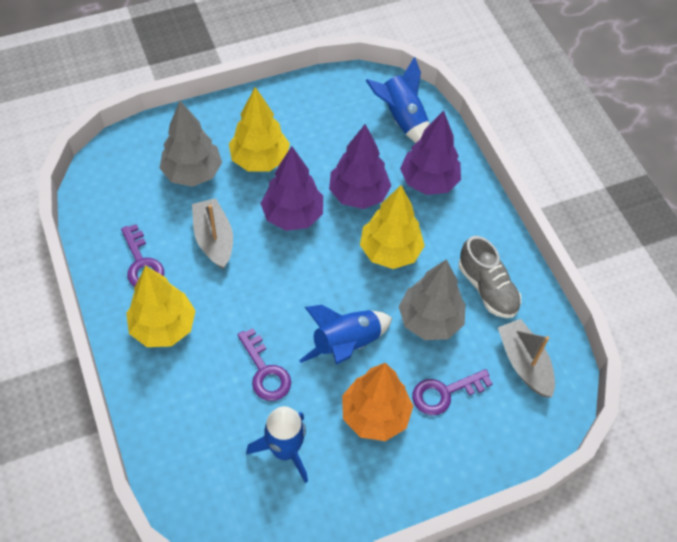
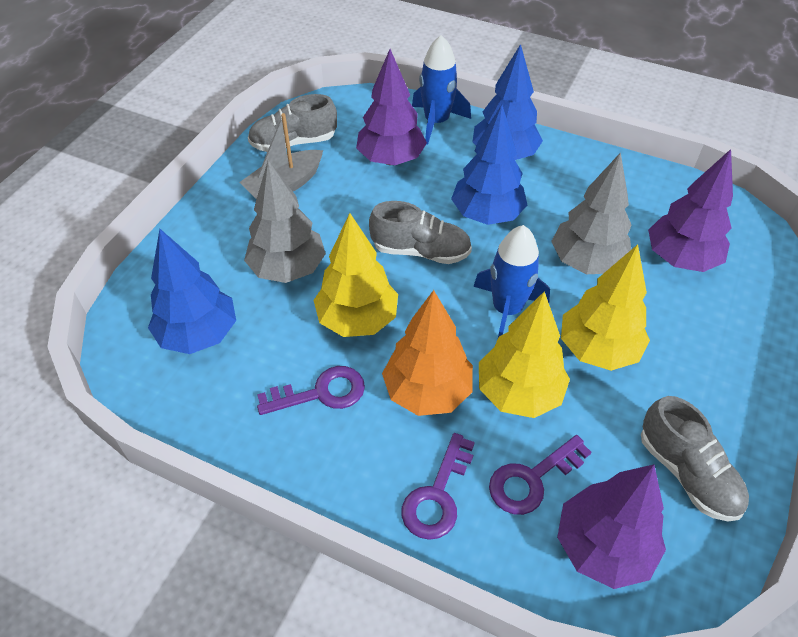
blue rocket: [246,406,308,483] [299,305,392,365] [365,57,430,143] = 3 -> [412,35,471,145] [473,225,550,337] = 2
blue tree: none = 0 -> [148,229,236,354] [451,105,527,225] [473,44,543,160] = 3
grey boat: [192,198,233,269] [498,319,555,398] = 2 -> [239,113,323,199] = 1
grey shoe: [459,236,521,318] = 1 -> [248,94,337,152] [369,201,472,264] [641,396,749,522] = 3

